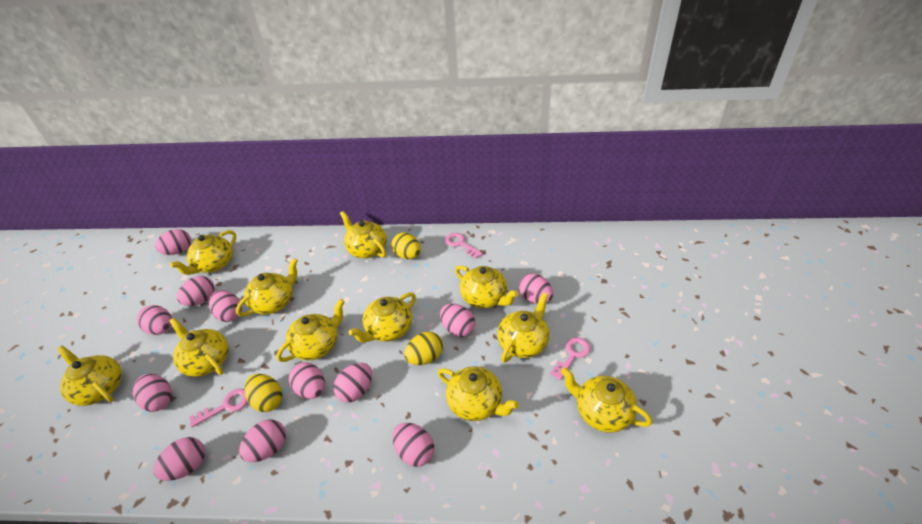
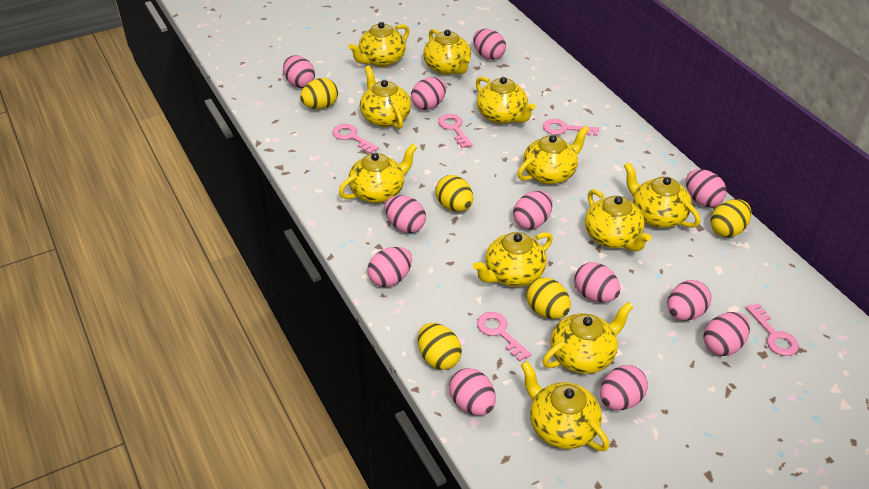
pink key: [189,389,248,427] [445,233,483,259] [550,337,590,380] = 3 -> [332,124,379,154] [438,114,473,148] [477,312,531,362] [543,119,599,136] [746,303,799,356] = 5
yellow egg: [244,374,282,412] [391,232,421,259] [404,332,443,365] = 3 -> [300,78,338,109] [418,323,462,370] [435,175,473,211] [526,277,571,319] [710,199,751,238] = 5

